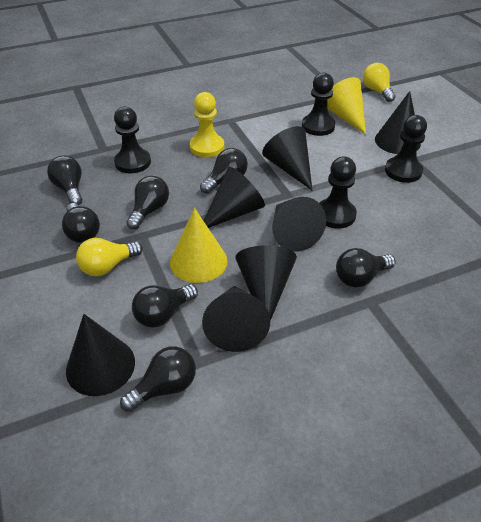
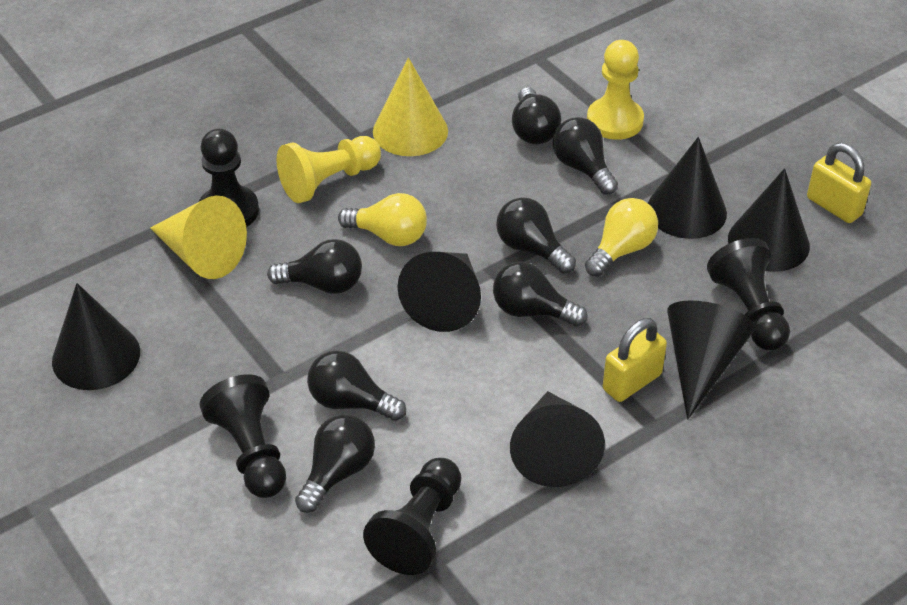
black cone: [66,314,135,396] [202,286,270,352] [204,167,265,228] [235,245,297,321] [262,126,312,190] [272,197,326,252] [375,91,421,154] = 7 -> [52,283,140,390] [397,252,481,332] [510,391,605,487] [648,137,727,239] [667,301,755,419] [728,168,810,272] = 6
yellow padlock: none = 0 -> [603,318,667,402] [807,143,871,223] = 2
yellow pawn: [190,92,224,157] = 1 -> [277,136,381,203] [587,40,644,140] = 2

